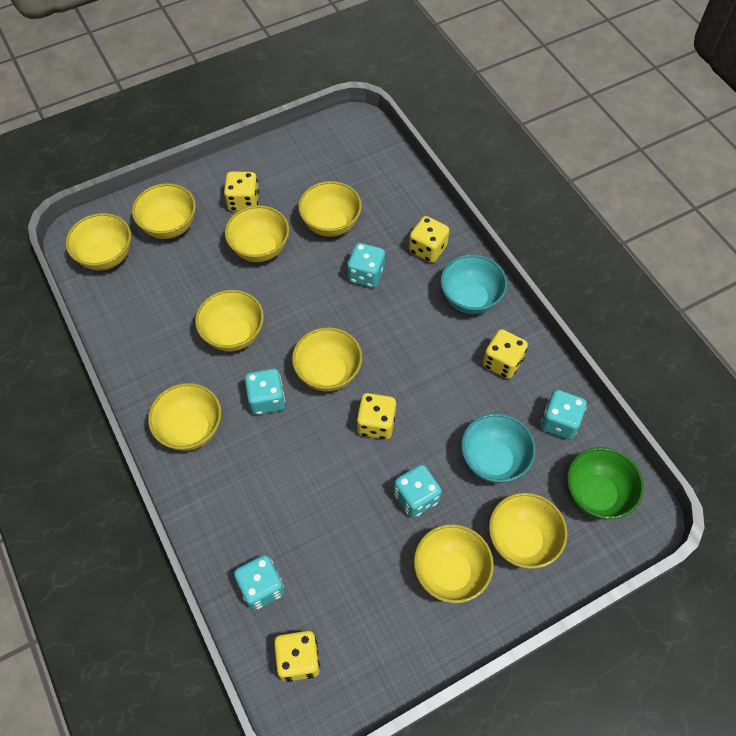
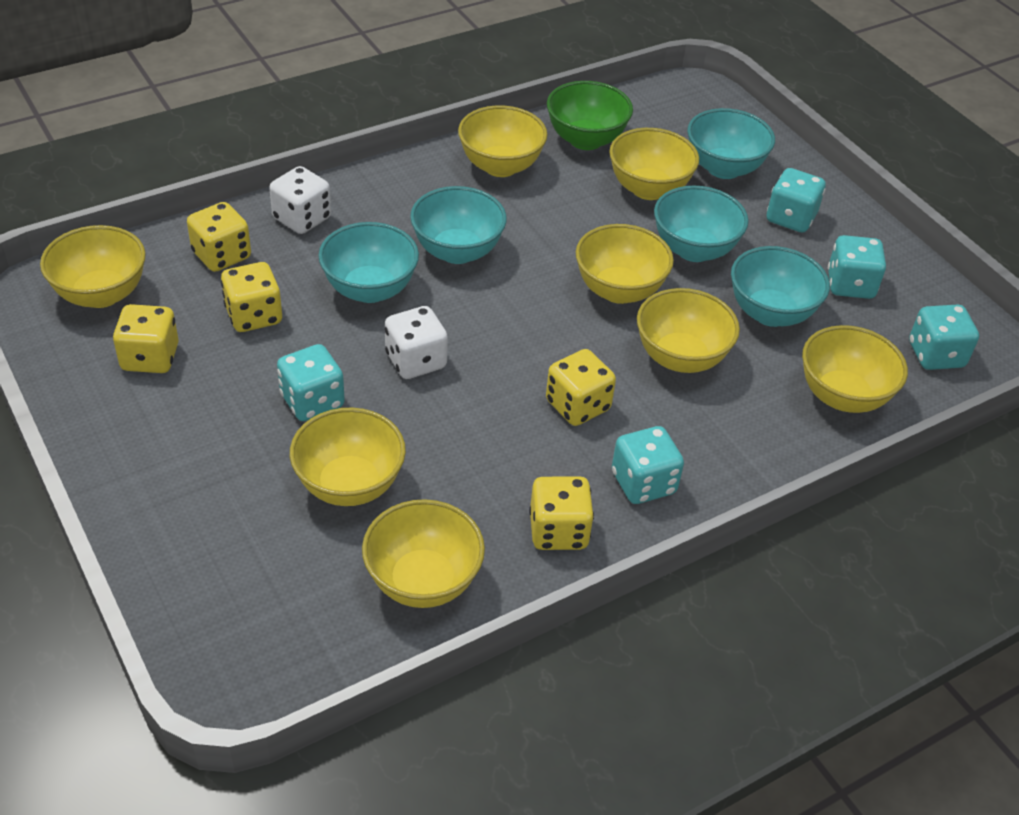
turquoise bowl: [440,254,507,314] [461,413,536,483] = 2 -> [318,222,419,303] [410,186,507,264] [654,186,749,262] [687,108,775,179] [731,246,830,327] = 5
white dice: none = 0 -> [269,166,331,234] [385,306,448,379] = 2
yellow bowl: [66,213,131,270] [132,183,196,239] [148,383,221,451] [195,290,264,351] [225,205,289,262] [292,327,362,391] [298,181,362,237] [414,524,494,603] [489,493,567,569] = 9 -> [40,225,146,308] [290,408,406,506] [362,499,485,608] [458,105,547,177] [576,224,674,304] [609,128,699,200] [637,288,740,373] [802,325,908,413] = 8

